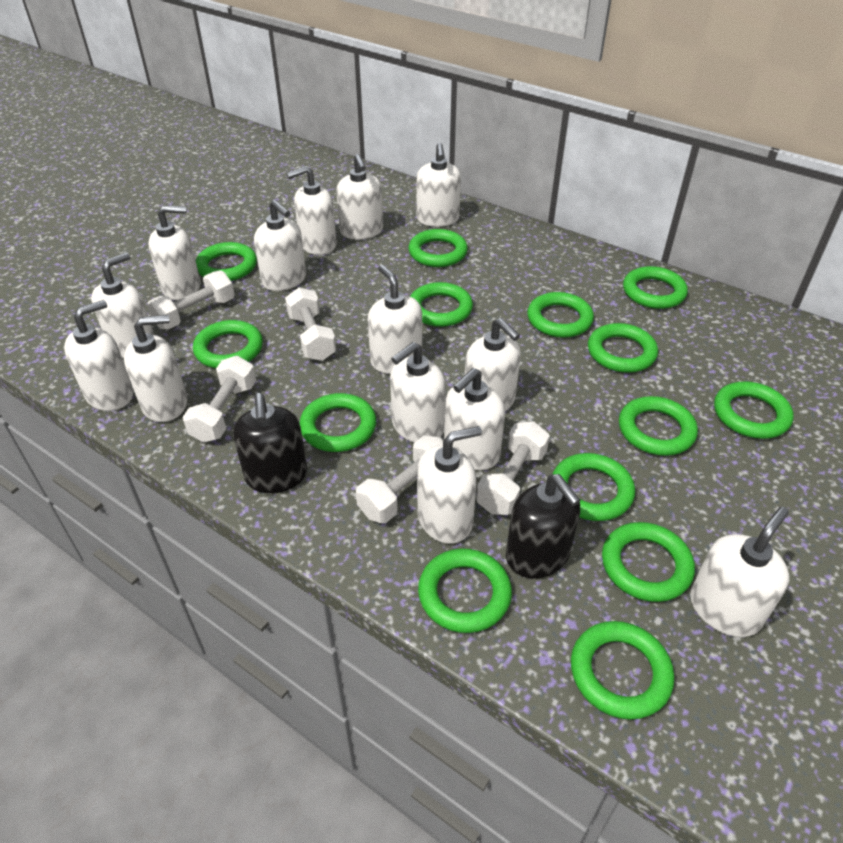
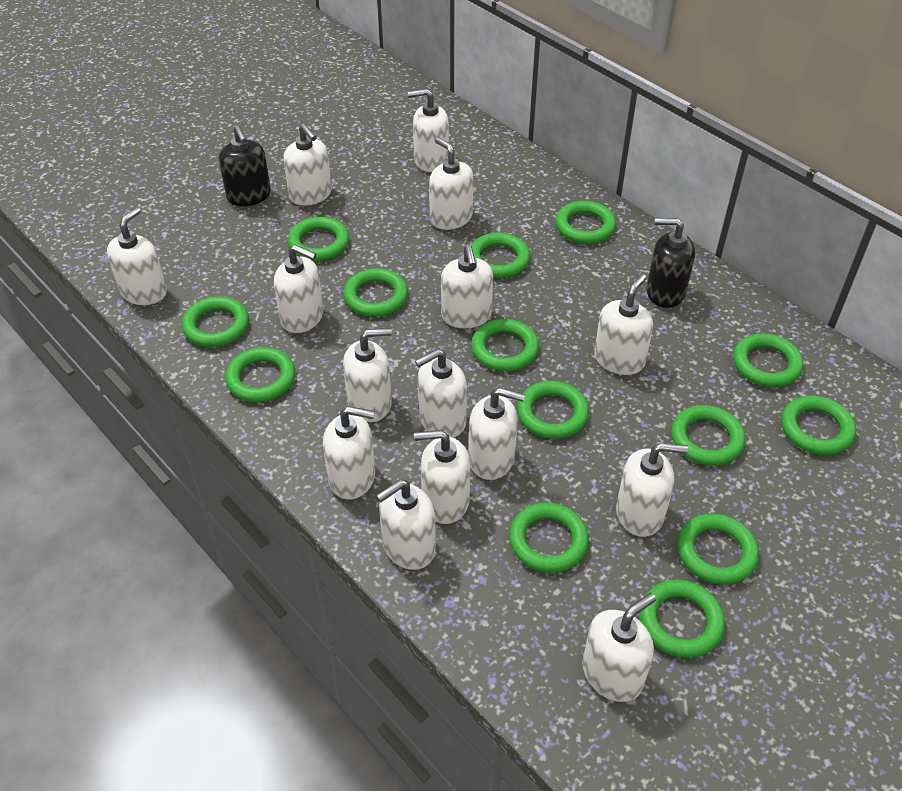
white dumbbell: [147,270,235,329] [183,356,256,443] [285,287,336,361] [356,436,443,523] [476,422,550,515] = 5 -> none = 0
white soap dispenser: [64,300,134,411] [91,252,154,358] [124,315,187,422] [148,205,201,300] [254,200,306,291] [287,166,337,255] [336,154,383,240] [368,265,422,374] [390,342,446,442] [416,143,461,227] [417,426,482,544] [444,368,505,470] [465,318,521,411] [690,507,789,637] = 14 -> [107,207,167,305] [274,245,323,333] [283,124,332,206] [323,406,375,500] [343,328,392,422] [376,479,436,570] [408,89,449,172] [414,430,470,524] [415,349,467,438] [429,137,473,230] [441,245,493,329] [469,387,525,480] [582,593,656,702] [594,274,653,375] [616,443,688,537] = 15

